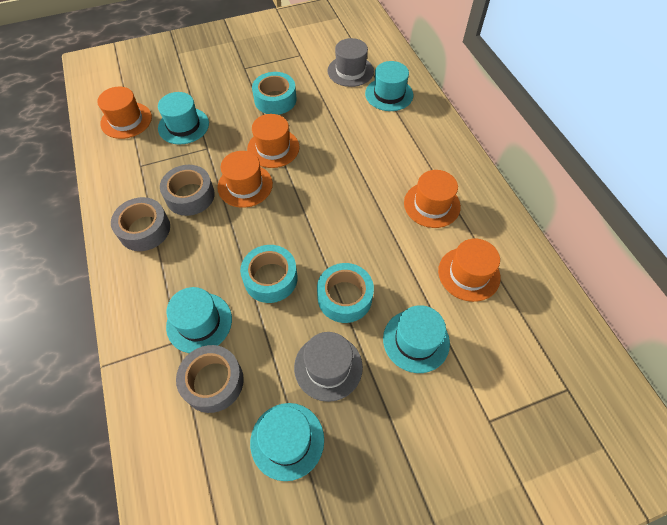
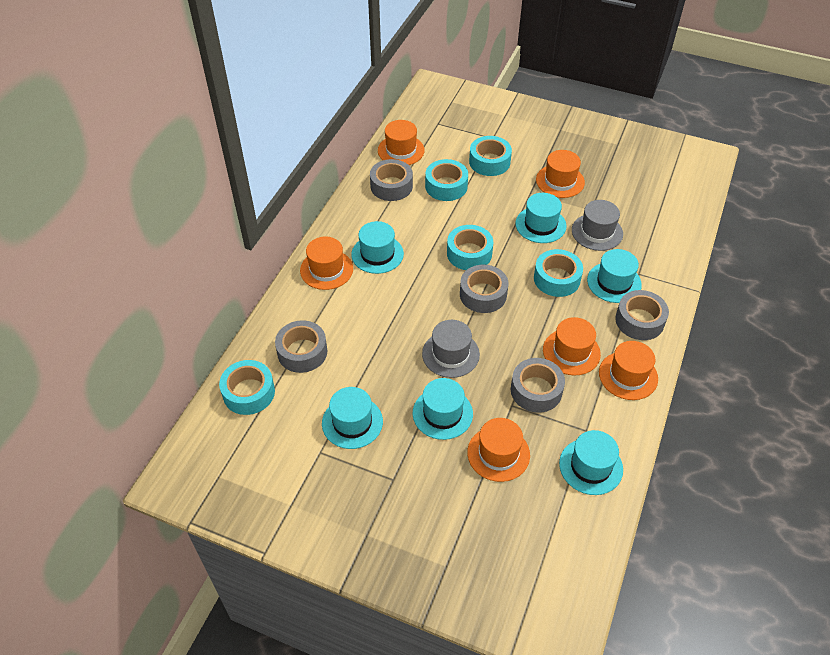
grey tape: [111,197,170,251] [160,165,215,216] [176,345,244,413] = 3 -> [275,320,327,373] [370,159,413,201] [460,265,509,313] [511,358,565,413] [615,290,669,340] = 5
orange hat: [97,87,152,139] [217,151,273,208] [247,114,300,168] [404,170,461,228] [438,238,501,302] = 5 -> [300,237,353,290] [378,120,425,165] [467,418,530,482] [536,150,585,198] [543,317,601,375] [599,341,658,400] = 6
turquoise hat: [158,92,209,144] [166,287,232,353] [250,403,324,481] [365,61,413,111] [383,305,450,373] = 5 -> [322,387,383,449] [351,221,404,274] [413,378,473,440] [515,193,566,243] [559,430,623,495] [587,249,642,303] = 6
turquoise tape: [240,245,298,303] [252,72,297,115] [317,263,374,323] = 3 -> [219,360,275,415] [425,159,468,201] [447,225,493,270] [469,136,512,176] [534,249,583,297] = 5

